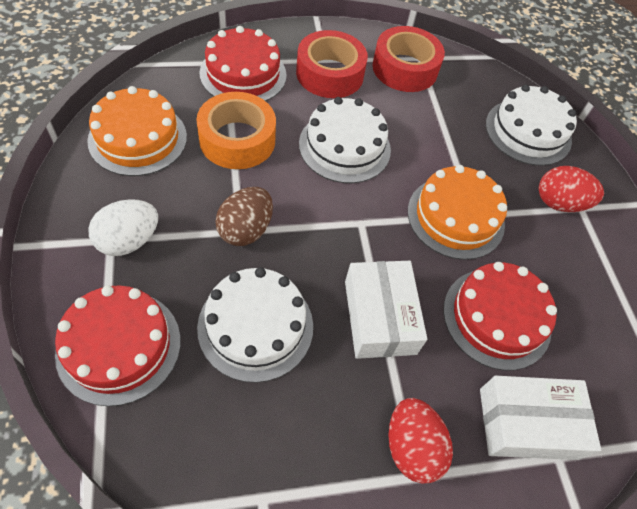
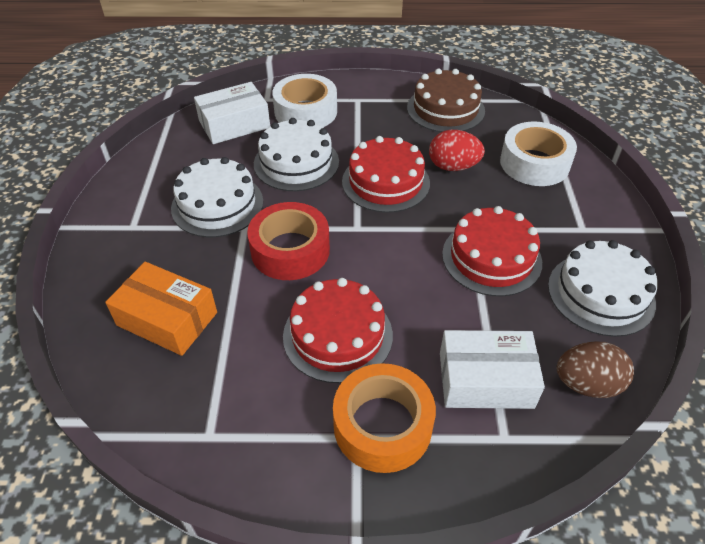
brown cake: none = 0 -> [407,68,485,132] = 1
orange box: none = 0 -> [105,262,217,356] = 1
orange cake: [87,86,187,176] [408,165,507,260] = 2 -> none = 0
red egg: [389,398,453,484] [539,166,604,212] = 2 -> [429,130,485,171] = 1
red tape: [296,30,368,98] [372,26,445,92] = 2 -> [247,202,330,280] = 1
white egg: [88,199,158,256] = 1 -> none = 0
white tape: none = 0 -> [272,74,337,127] [500,121,577,186] = 2

